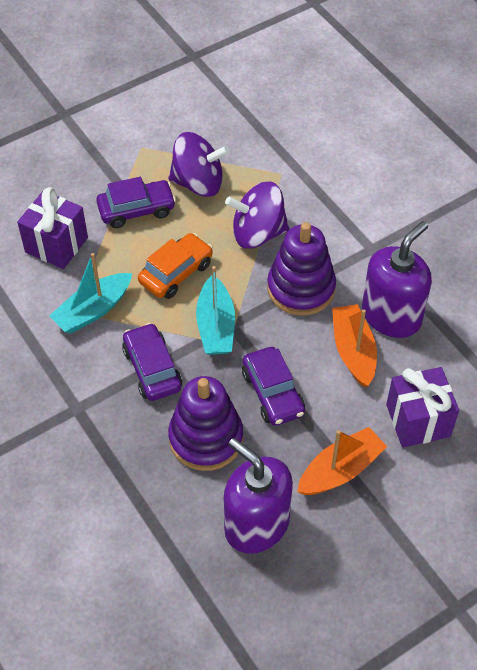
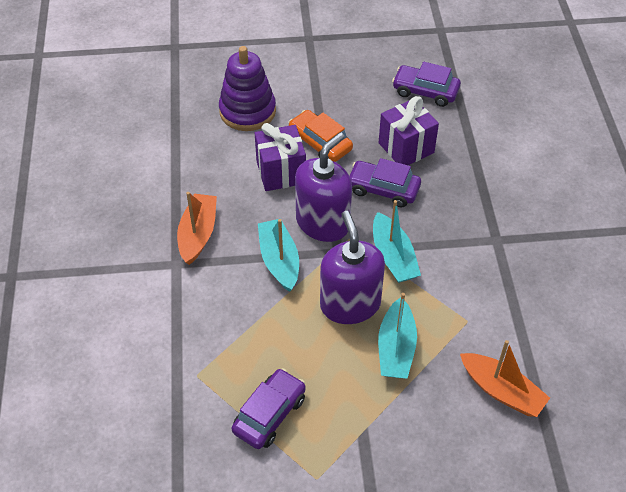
purple spinning top: [168,132,230,197] [225,181,289,249] = 2 -> none = 0
purple stacking toy: [168,376,243,471] [267,222,336,316] = 2 -> [219,46,276,131] = 1
turquoise boat: [49,253,132,333] [196,266,235,355] = 2 -> [258,219,299,292] [373,200,421,283] [378,293,417,379] = 3

